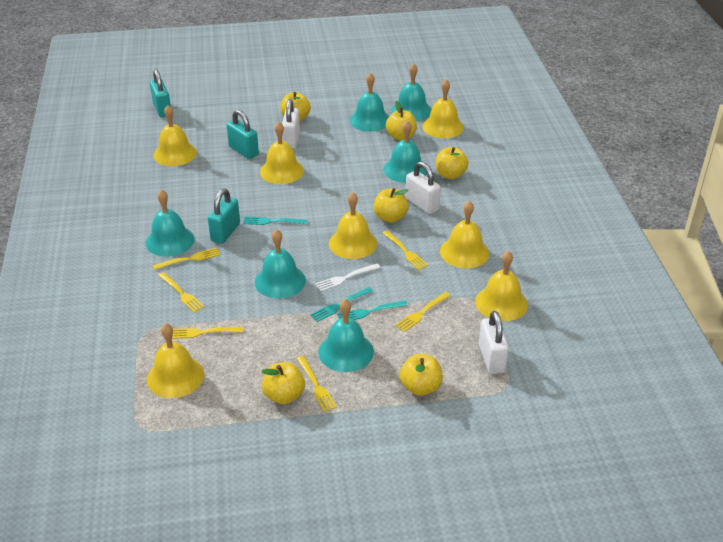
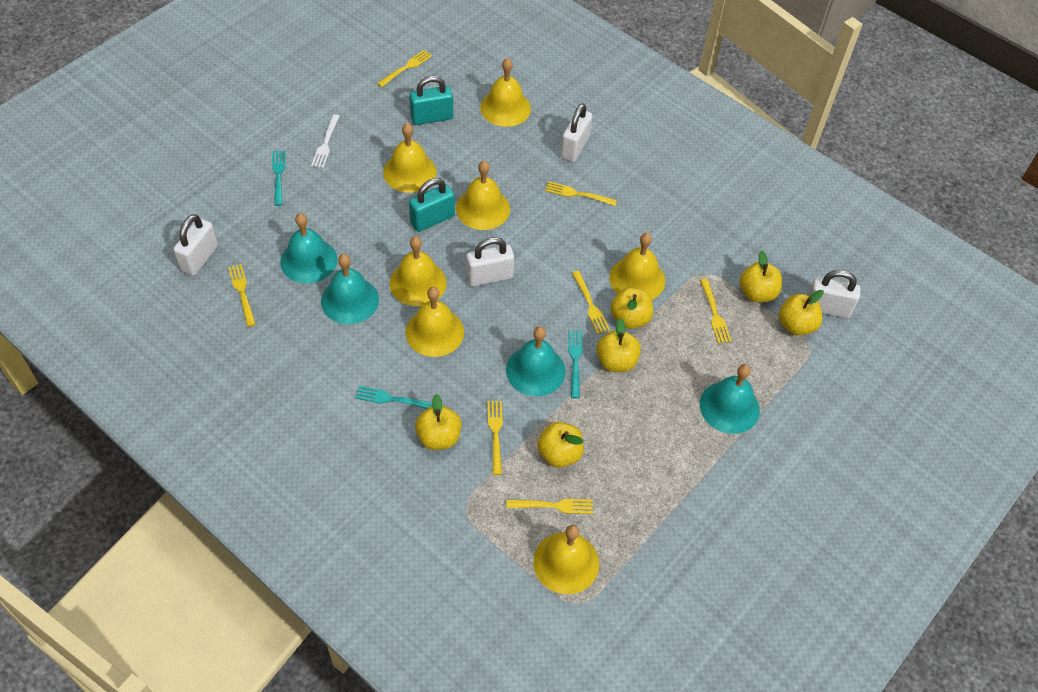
turquoise bell: [146,190,195,257] [255,229,306,299] [319,299,374,372] [350,73,389,132] [383,120,427,183] [392,63,431,121] = 6 -> [280,213,337,284] [321,254,379,324] [506,326,565,397] [700,364,760,434] = 4
turquoise padlock: [150,69,171,118] [208,188,240,244] [227,110,259,159] = 3 -> [409,76,453,125] [409,178,455,232] = 2
white padlock: [282,99,300,149] [405,161,441,214] [479,311,509,374] = 3 -> [173,214,218,276] [466,237,514,286] [560,103,593,162] [807,270,860,318] = 4
yellow fork: [153,248,220,270] [158,272,205,313] [172,327,243,339] [296,356,337,412] [383,230,428,270] [395,292,451,332] = 6 -> [228,264,256,327] [377,50,432,87] [487,401,503,475] [506,499,593,514] [545,181,617,206] [572,271,610,334] [700,279,731,344] = 7

